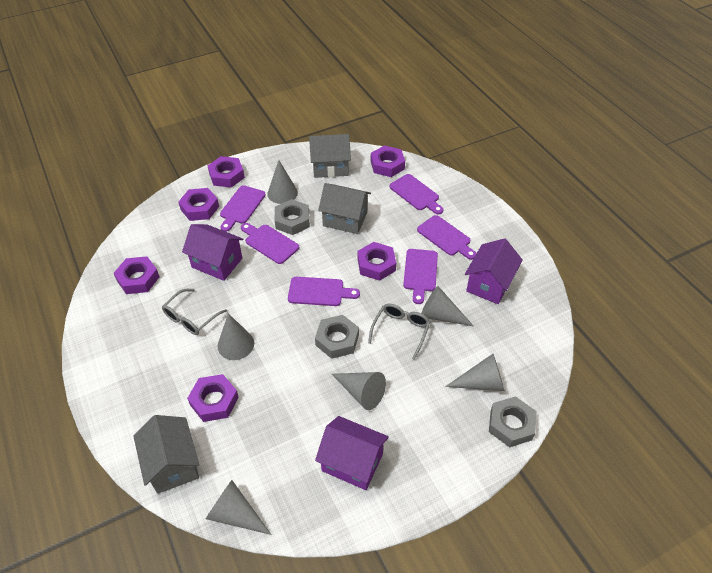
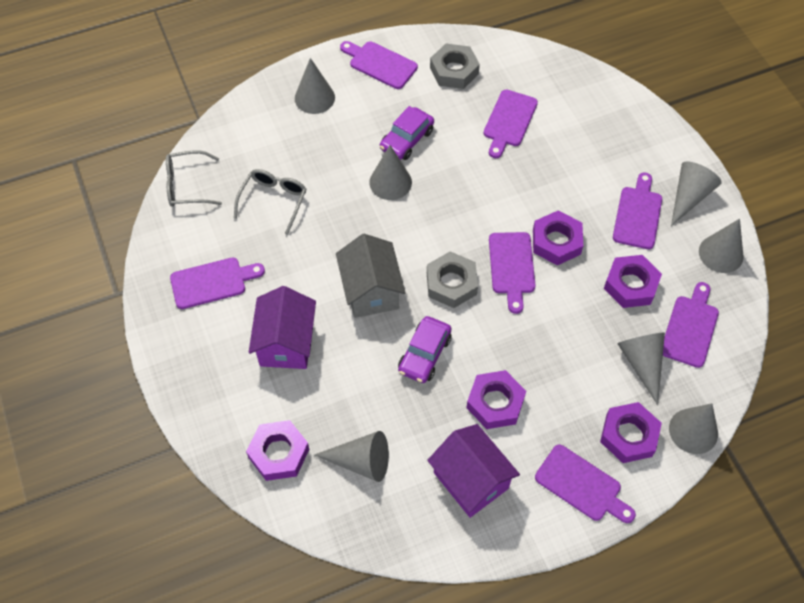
grey cone: [206,480,272,535] [218,313,254,360] [267,160,298,204] [332,372,386,410] [421,286,474,326] [445,354,505,391] = 6 -> [295,58,335,114] [315,431,389,482] [369,145,412,200] [617,333,665,405] [669,403,718,454] [671,161,722,226] [699,219,744,273] = 7
grey house: [133,415,199,494] [309,134,351,178] [318,183,371,234] = 3 -> [336,234,406,318] = 1
grey nut: [275,199,310,235] [315,315,359,359] [489,396,537,447] = 3 -> [427,251,478,308] [430,44,480,89] = 2
purple car: none = 0 -> [380,106,434,160] [398,316,452,383] = 2
purple cutting board: [220,185,266,232] [241,223,299,264] [288,277,360,306] [390,174,444,214] [403,249,438,304] [417,215,476,260] = 6 -> [170,258,265,309] [340,41,418,89] [483,90,538,158] [489,232,536,314] [535,445,636,523] [613,172,662,249] [663,282,719,368] = 7
purple house: [182,224,243,281] [315,416,389,490] [465,238,523,304] = 3 -> [249,286,316,369] [427,424,520,518] = 2
purple nut: [114,256,160,294] [179,188,219,221] [187,374,239,422] [208,156,245,188] [358,242,396,281] [371,145,405,177] = 6 -> [246,420,309,481] [466,370,526,429] [533,211,583,265] [600,402,662,463] [604,255,662,308] = 5

